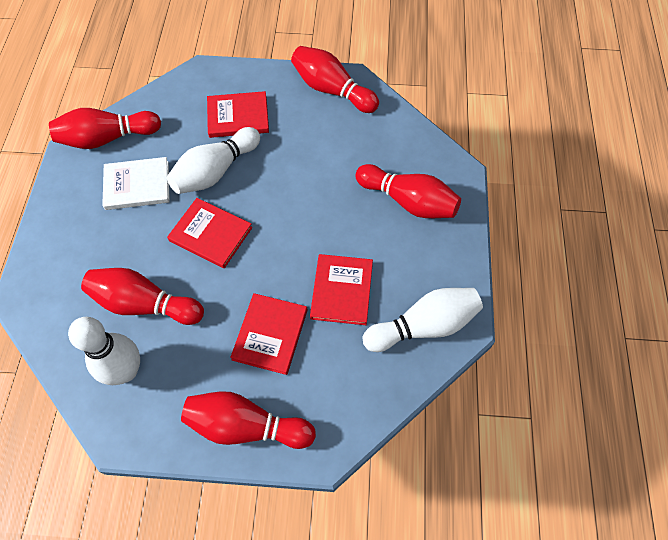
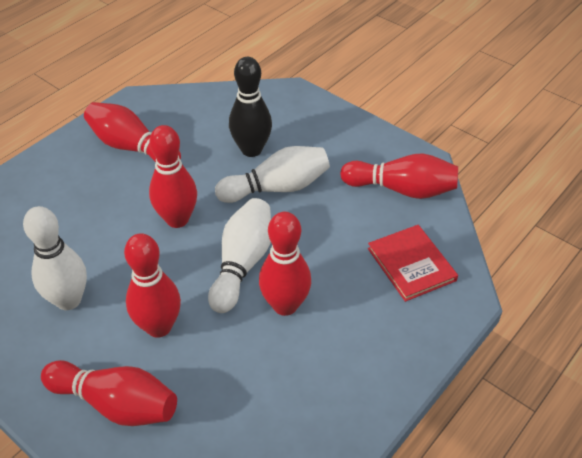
black bowling pin: none = 0 -> [229,57,272,157] = 1
red book: [167,198,252,268] [207,91,269,138] [230,293,307,375] [310,254,373,325] = 4 -> [368,225,458,302] = 1
red bowling pin: [49,108,161,149] [81,268,204,325] [181,391,316,449] [291,46,379,113] [355,164,461,218] = 5 -> [41,360,177,426] [84,102,181,162] [124,233,181,338] [149,125,197,228] [259,212,311,316] [340,153,458,199] = 6
white book: [102,157,170,210] = 1 -> none = 0

